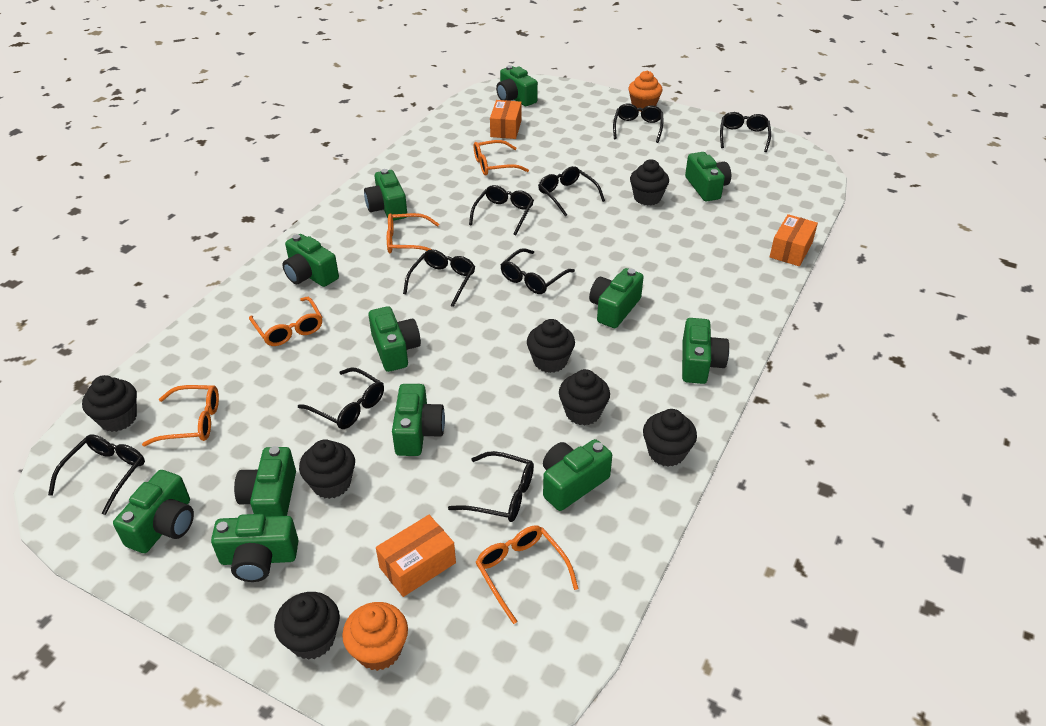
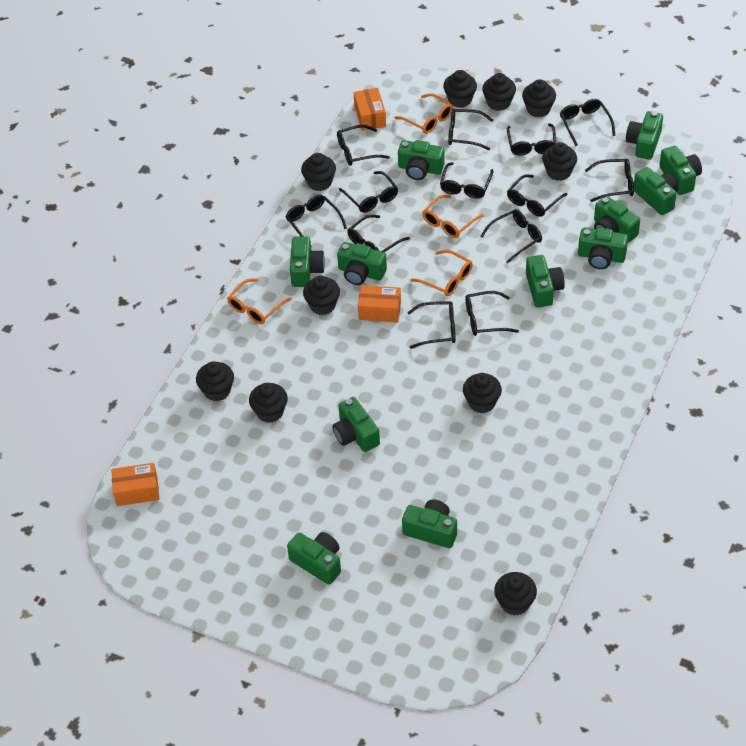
black cupcake: [82,375,137,432] [274,592,340,660] [299,439,355,499] [527,319,575,373] [559,369,610,426] [630,159,669,206] [643,409,697,467] = 7 -> [196,361,234,402] [249,383,288,423] [301,153,336,191] [303,276,340,315] [443,70,477,108] [463,373,502,413] [482,73,516,111] [494,572,537,616] [522,79,556,117] [542,142,577,181] = 10
black glasses: [48,434,145,515] [298,368,384,429] [403,249,475,307] [448,451,534,522] [469,185,534,235] [500,248,575,294] [538,166,605,216] [613,103,663,143] [720,112,771,152] = 9 -> [286,195,347,247] [337,125,390,165] [339,171,398,213] [347,214,410,252] [407,301,456,349] [440,162,494,199] [448,109,493,150] [465,291,519,336] [480,209,542,264] [507,123,556,156] [507,174,568,217] [560,99,615,146] [585,159,634,202] = 13
orange cupcake: [342,602,408,671] [628,71,663,112] = 2 -> none = 0
orange glasses: [142,385,219,446] [249,297,322,346] [387,213,439,253] [474,140,529,176] [475,525,579,624] = 5 -> [227,278,292,324] [394,93,453,134] [411,250,473,296] [422,195,484,238] = 4

